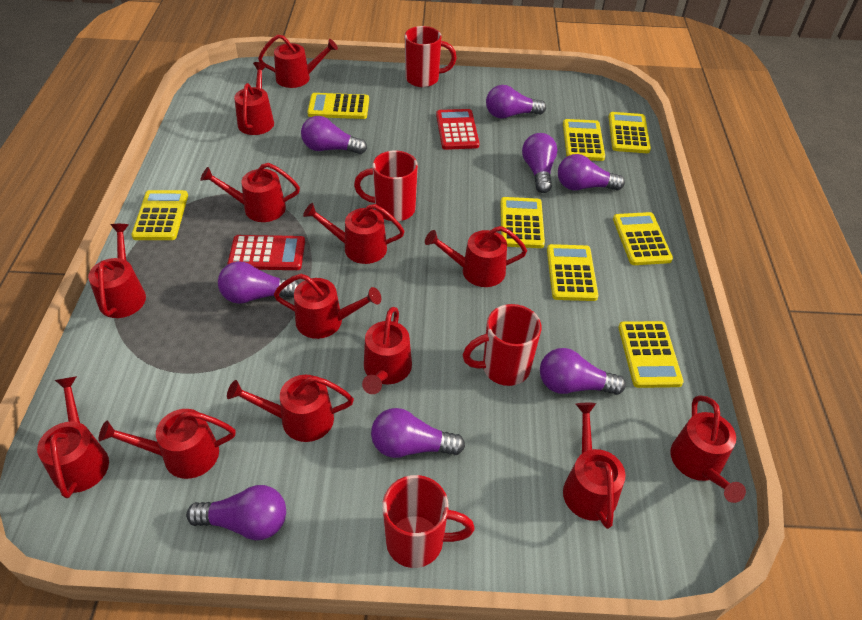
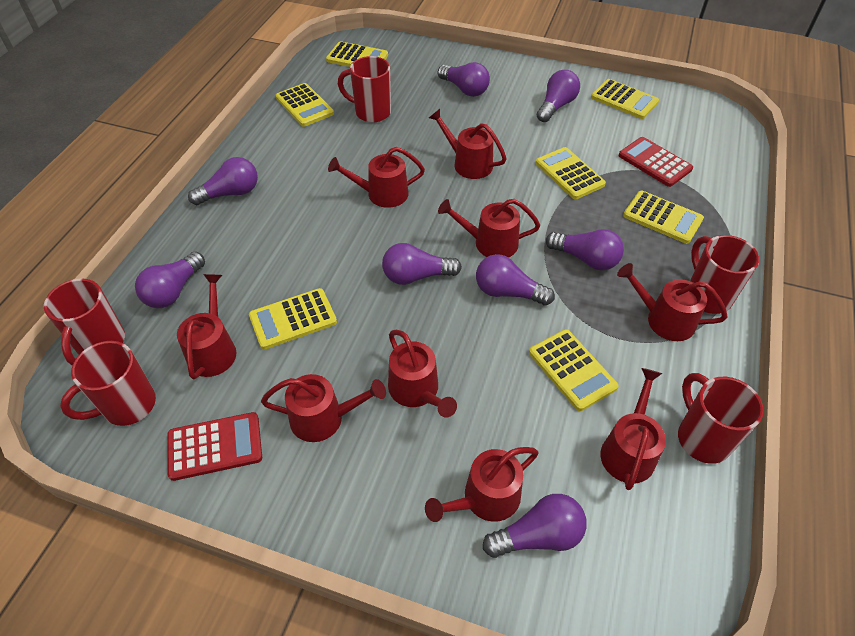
red mug: [354,151,418,221] [382,475,475,568] [405,26,457,87] [463,304,542,386] = 4 -> [44,278,125,365] [60,341,156,426] [338,56,391,122] [678,373,764,464] [690,235,759,314] = 5
red watering can: [37,376,109,498] [88,224,146,318] [99,409,236,479] [200,163,300,222] [227,375,354,442] [234,62,274,135] [258,35,338,88] [274,274,381,339] [303,203,404,264] [362,307,412,394] [425,226,527,287] [563,403,626,529] [670,395,746,503] = 13 -> [177,274,237,379] [261,374,386,442] [328,147,425,208] [388,330,457,418] [425,447,538,522] [429,109,507,179] [438,199,540,258] [600,368,666,490] [617,263,728,341] = 9
yellow calculator: [131,190,188,240] [307,93,369,119] [501,197,545,248] [547,244,598,301] [563,119,605,161] [609,112,651,153] [613,212,673,265] [618,321,684,388] = 8 -> [249,288,337,350] [275,83,334,127] [326,41,388,67] [529,329,618,411] [536,147,606,199] [591,79,659,119] [623,191,704,244] = 7

